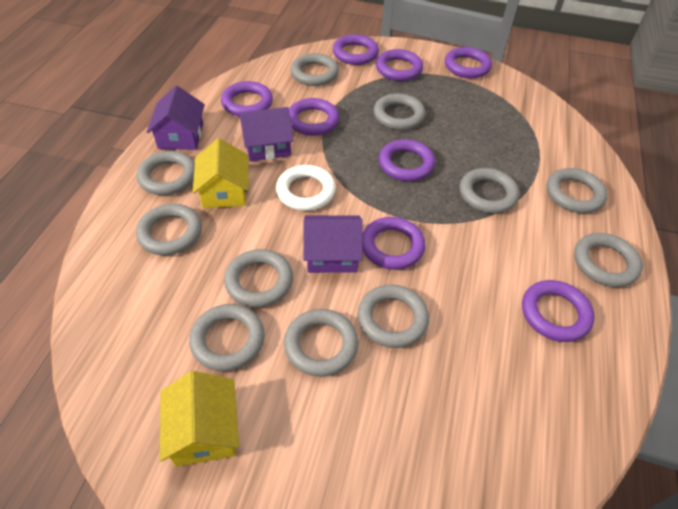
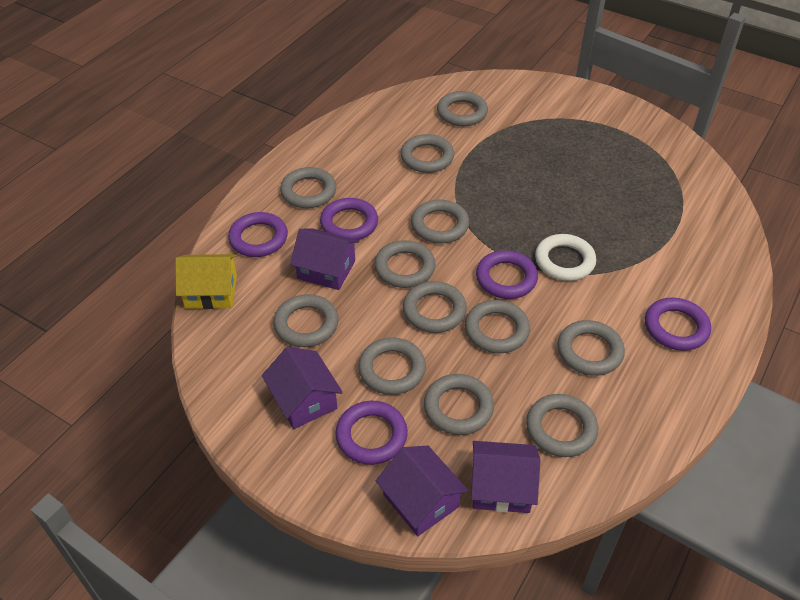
grey ring: [136,204,202,255] [137,151,195,195] [189,304,265,371] [224,249,293,308] [284,309,358,377] [290,53,339,86] [358,285,429,348] [373,93,425,130] [460,168,519,214] [547,168,608,213] [574,233,643,287] = 11 -> [274,294,338,347] [280,167,337,208] [358,337,426,395] [374,240,436,288] [401,134,454,173] [403,281,467,333] [411,199,469,243] [424,374,494,435] [437,91,488,126] [465,300,530,353] [526,394,598,457] [557,320,625,376] = 12
purple house: [147,86,205,150] [239,107,294,162] [303,215,363,273] = 3 -> [262,347,343,429] [290,228,359,290] [376,445,468,536] [471,441,541,513] = 4
purple ring: [221,81,273,116] [289,98,339,136] [333,34,379,65] [362,217,425,270] [376,49,423,81] [379,139,435,181] [445,47,492,78] [522,280,595,342] = 8 -> [228,212,288,257] [320,198,378,240] [335,401,408,465] [476,250,538,299] [645,297,711,351] = 5
yellow house: [160,371,239,467] [192,138,248,208] = 2 -> [175,254,237,309] = 1

